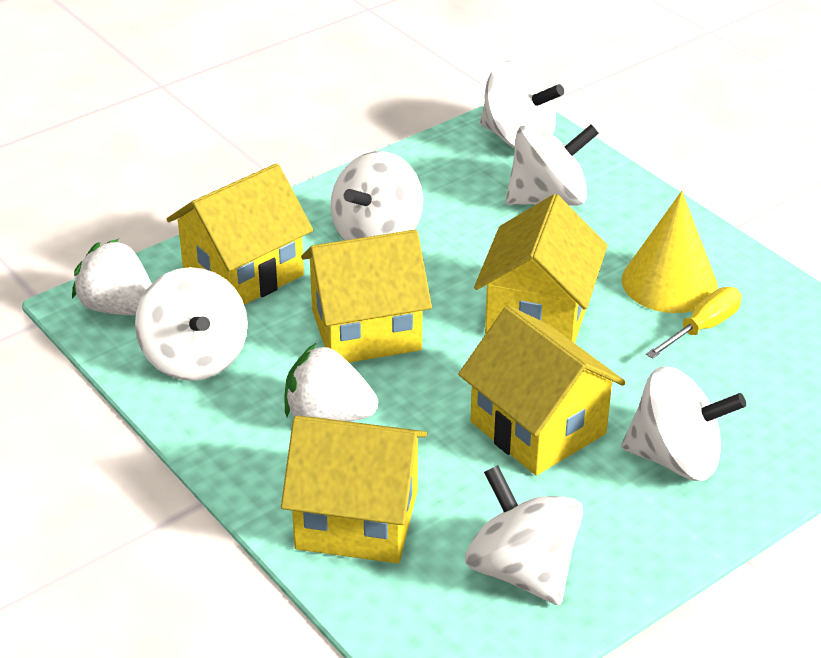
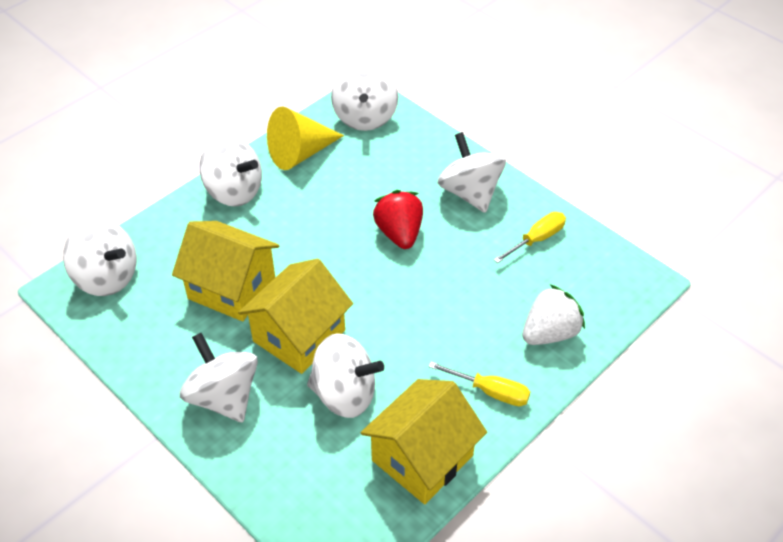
red strawberry: none = 0 -> [373,190,423,249] = 1
white strawberry: [72,239,152,315] [284,343,378,422] = 2 -> [523,284,585,345] = 1
yellow house: [167,164,313,305] [281,416,427,563] [301,230,432,363] [458,306,626,476] [474,194,607,343] = 5 -> [172,221,279,321] [238,259,353,374] [360,379,487,504] = 3
yellow screwdriver: [646,287,742,359] = 1 -> [428,362,530,406] [493,212,566,263] = 2

